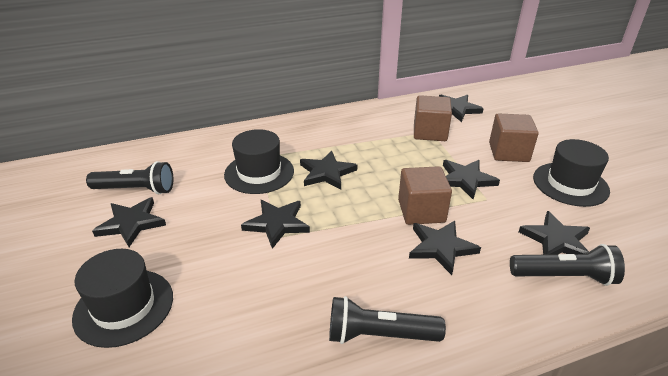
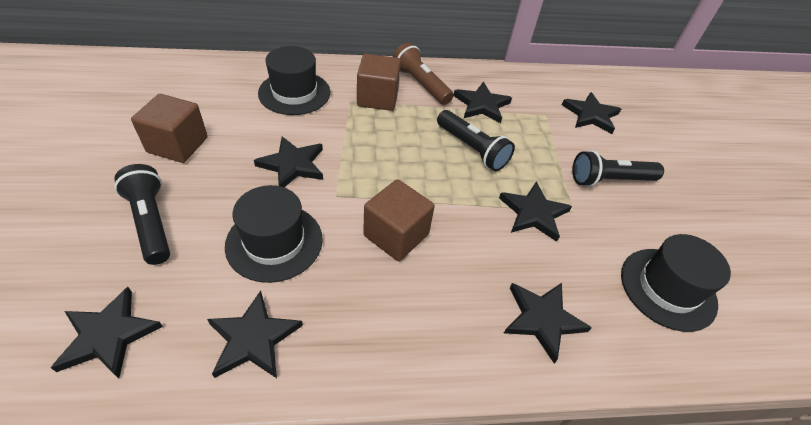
brown flashlight: none = 0 -> [393,43,454,105] = 1

